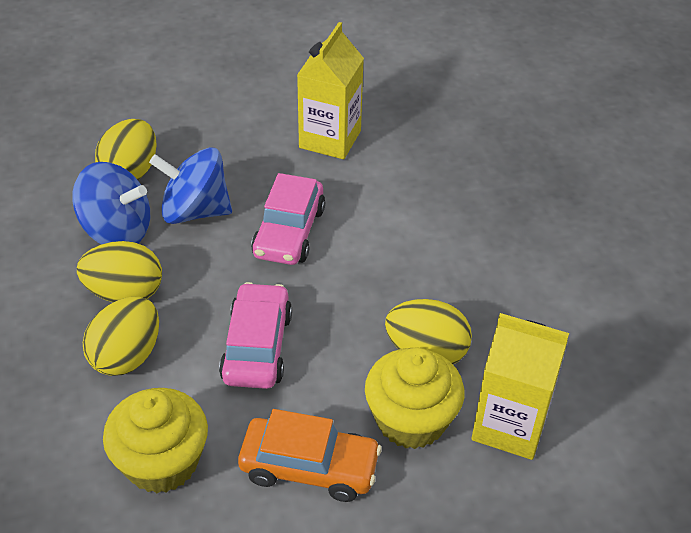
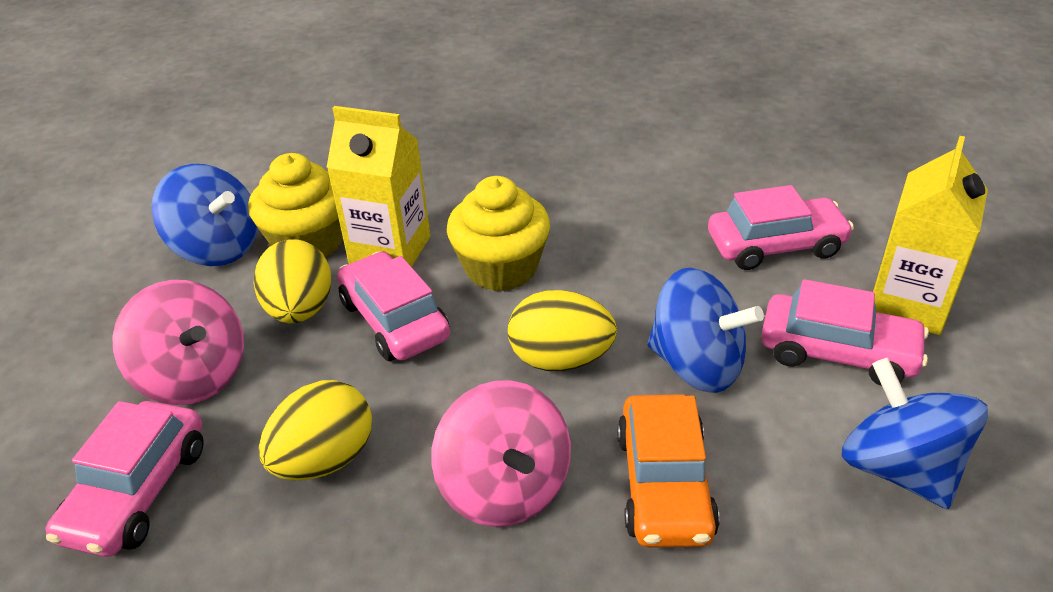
blue spinning top: [72,162,150,244] [149,147,232,224] = 2 -> [152,164,258,266] [647,268,764,393] [842,358,988,509] = 3
pink car: [219,282,292,389] [251,173,325,265] = 2 -> [46,401,204,557] [337,251,450,361] [708,185,854,270] [761,279,929,386] = 4
pink spinning top: none = 0 -> [112,280,244,405] [431,381,571,527] = 2
yellow egg: [77,241,162,302] [83,296,159,376] [95,119,157,180] [385,299,472,364] = 4 -> [254,239,331,323] [259,380,372,481] [508,290,617,371] = 3

